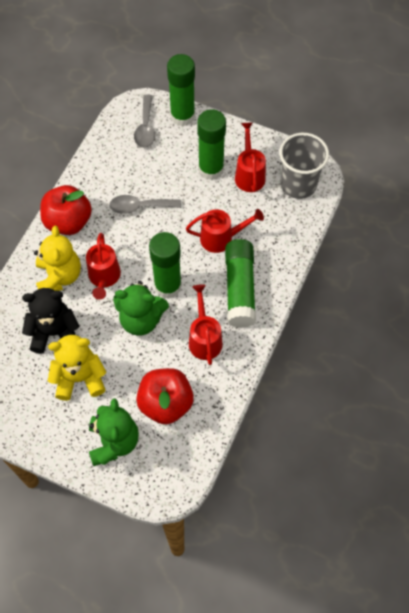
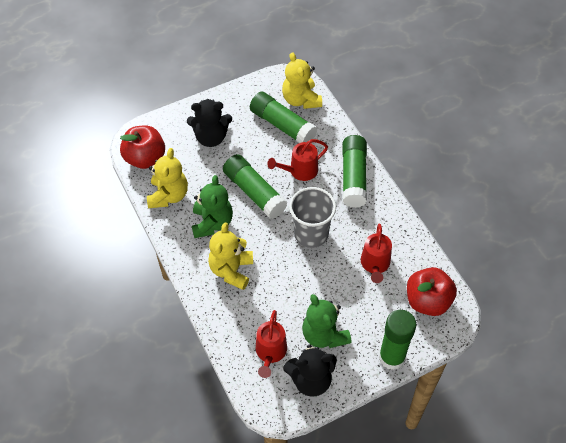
black teddy bear: [22,288,80,354] = 1 -> [187,99,232,147] [283,344,337,397] = 2
grey spoon: [109,195,181,214] [134,94,155,148] = 2 -> none = 0
red watering can: [86,233,121,300] [186,209,264,253] [189,284,223,365] [235,122,266,192] = 4 -> [256,310,287,378] [267,139,328,181] [361,224,392,283] = 3
yellow teddy bear: [34,226,81,291] [48,335,106,401] = 2 -> [147,148,188,208] [208,222,253,290] [282,52,322,109] = 3

